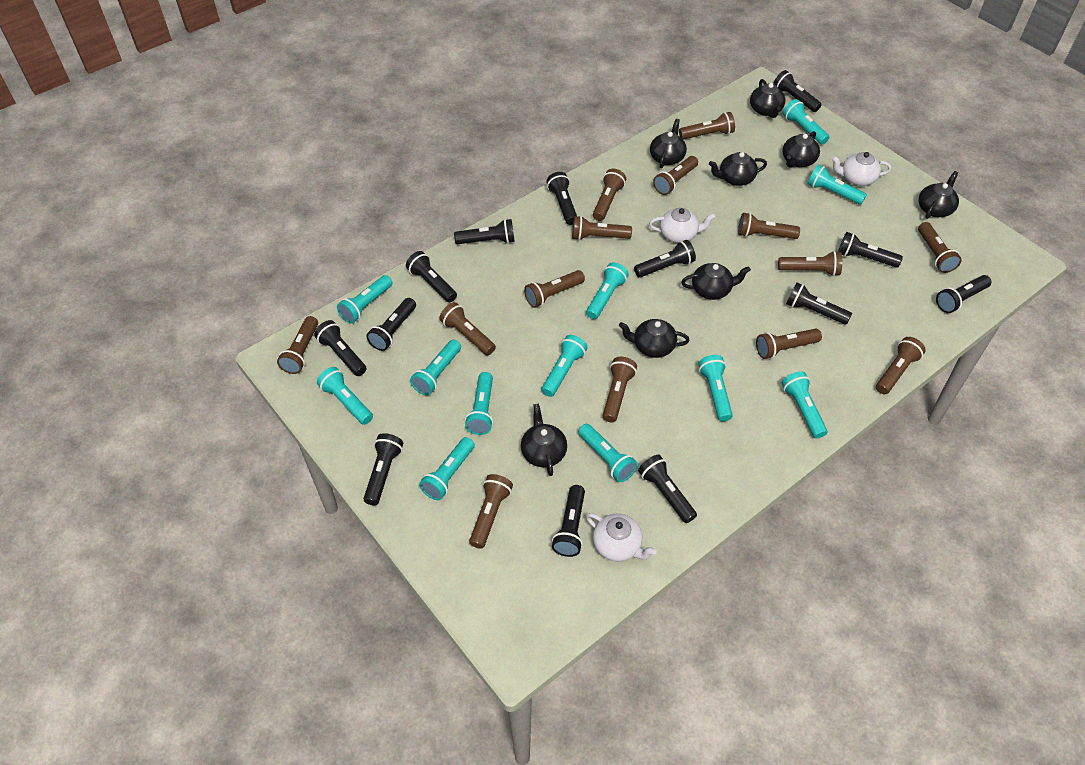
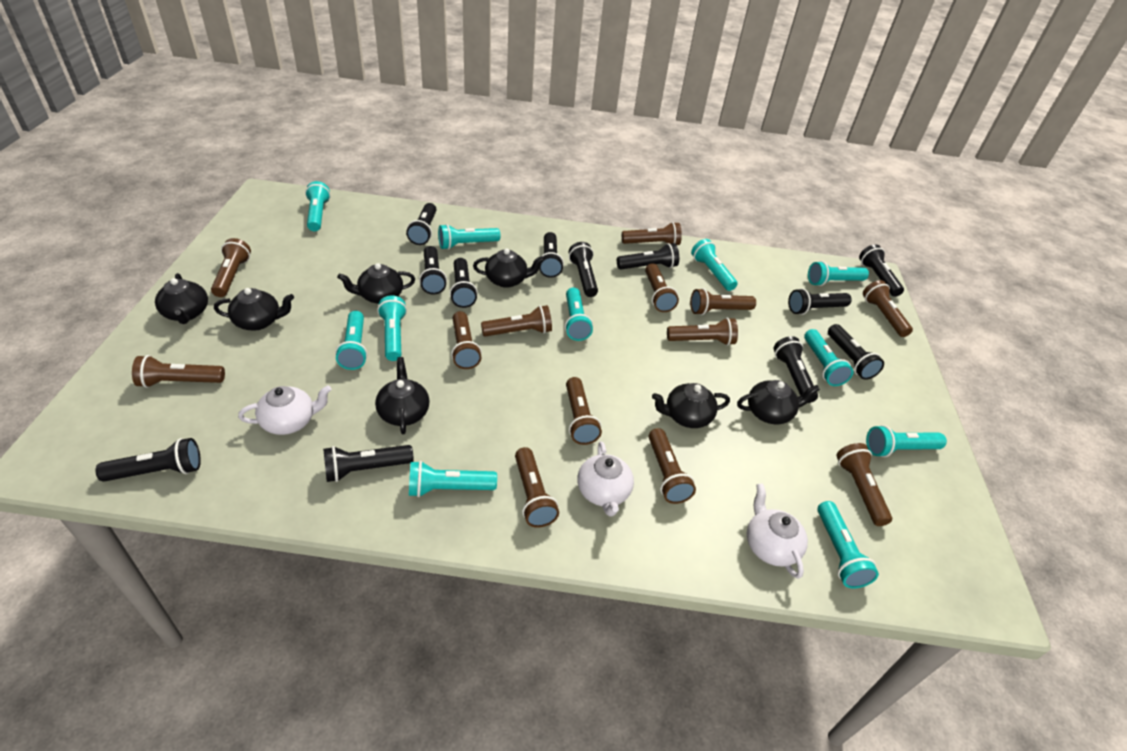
black flashlight: [314,320,367,376] [363,433,403,506] [366,298,416,351] [406,251,457,303] [454,219,514,244] [546,172,577,225] [552,485,585,557] [634,240,696,278] [638,455,697,523] [773,70,822,112] [786,282,852,325] [838,232,903,268] [936,275,991,313] = 13 -> [96,438,201,482] [323,445,414,482] [406,203,437,245] [419,246,447,295] [450,258,478,308] [539,232,564,278] [569,242,598,297] [617,243,679,270] [773,336,818,403] [788,288,852,315] [828,324,884,380] [859,245,904,297] = 12
black teapot: [521,404,567,476] [619,319,690,358] [650,119,687,168] [681,263,751,300] [709,152,767,186] [750,79,785,118] [782,131,820,167] [918,171,959,219] = 8 -> [155,273,208,324] [214,288,294,330] [337,263,415,304] [375,357,430,434] [473,248,544,288] [652,383,730,428] [737,380,820,424] = 7
brown flashlight: [277,316,318,374] [439,302,496,355] [469,474,513,549] [524,270,585,308] [572,216,632,240] [593,169,626,221] [602,357,637,423] [653,156,698,195] [679,112,735,140] [738,213,800,239] [756,329,822,359] [778,251,842,276] [876,337,926,394] [918,222,962,273] = 14 -> [132,355,225,388] [211,238,251,297] [451,311,482,369] [481,305,552,336] [515,447,559,528] [566,377,602,445] [622,222,682,245] [645,263,679,312] [649,428,696,504] [667,318,738,346] [690,288,756,315] [836,443,892,526] [863,280,913,337] = 13
turquoise flashlight: [317,367,373,425] [337,275,393,323] [410,340,461,395] [419,437,475,500] [465,372,493,435] [542,335,588,397] [578,424,638,482] [586,262,629,319] [698,355,733,422] [782,371,827,438] [783,99,829,145] [807,164,867,205] = 12 -> [305,181,331,231] [335,311,367,370] [377,295,407,361] [409,461,497,497] [438,224,501,250] [565,287,593,341] [691,239,738,291] [804,329,853,386] [808,261,869,286] [817,501,879,588] [866,425,947,457] = 11

